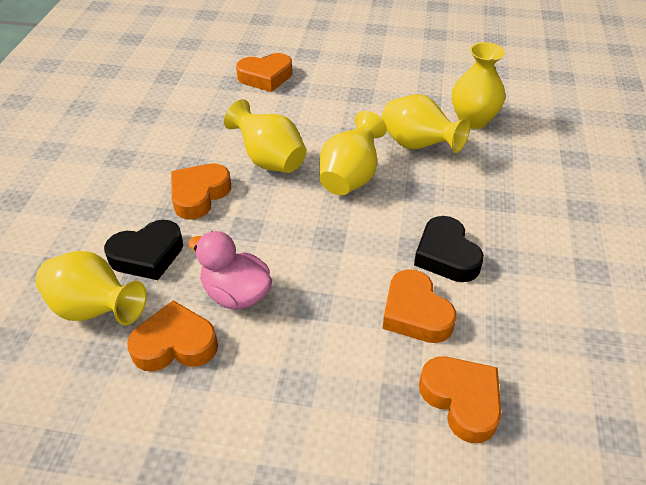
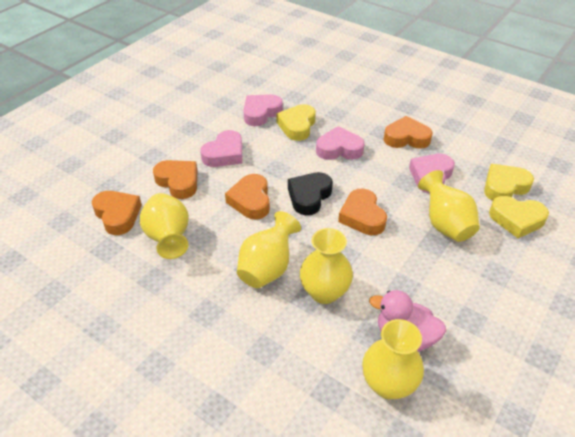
black heart: [104,220,183,280] [414,216,484,282] = 2 -> [288,172,333,215] = 1
pink heart: none = 0 -> [200,130,242,167] [243,94,283,126] [316,126,365,160] [409,154,455,194] = 4
yellow heart: none = 0 -> [277,104,316,141] [484,164,534,201] [489,196,549,238] = 3

